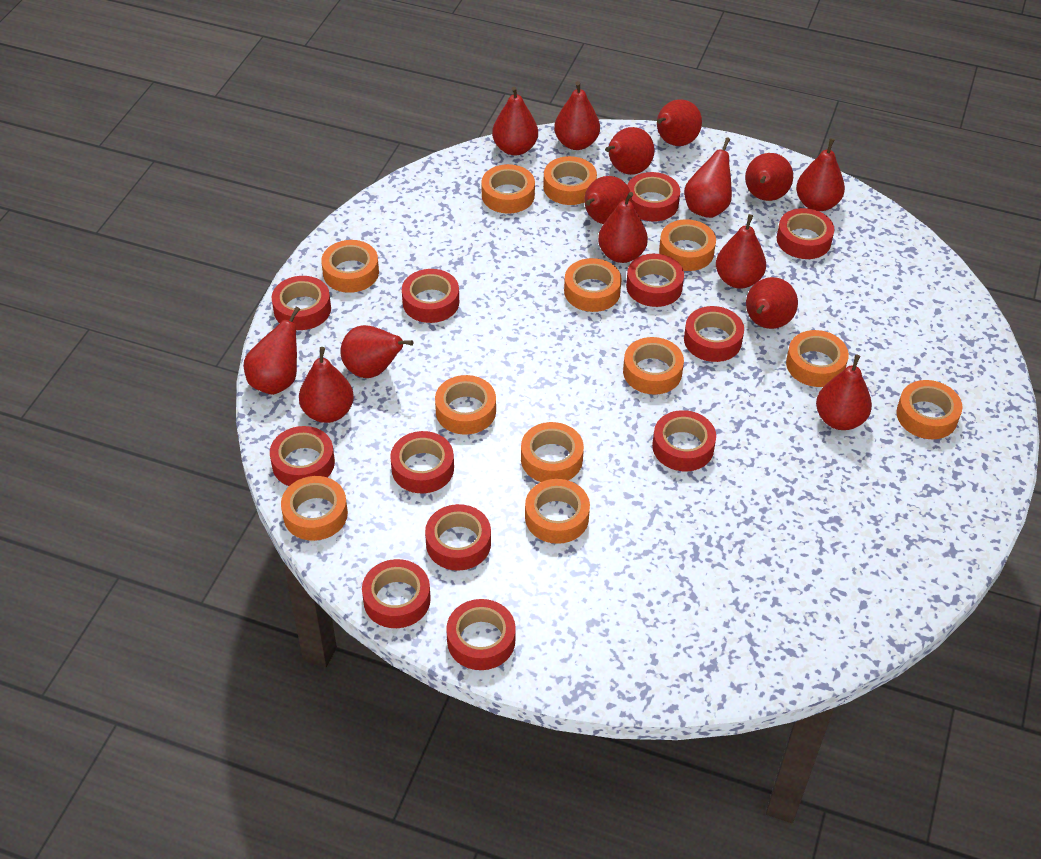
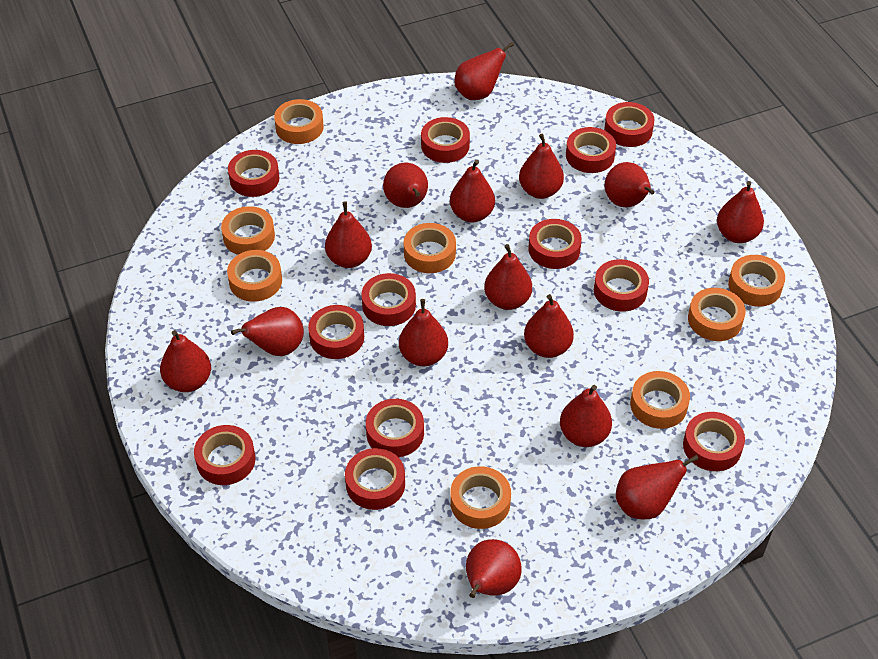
orange tape: [281,476,348,541] [321,240,379,293] [435,375,496,435] [481,164,535,214] [521,422,584,482] [525,479,590,544] [543,156,597,205] [564,258,622,312] [623,337,684,395] [659,219,716,271] [786,330,849,387] [896,380,963,439] = 12 -> [221,206,275,255] [227,250,282,302] [274,99,324,144] [404,223,456,273] [450,466,511,529] [630,371,690,429] [688,288,746,341] [728,255,785,307] = 8

